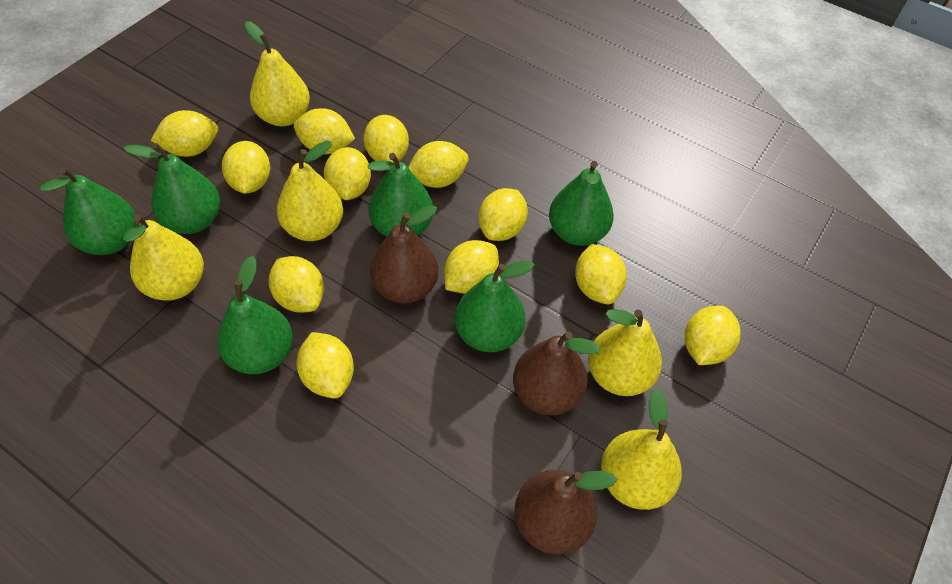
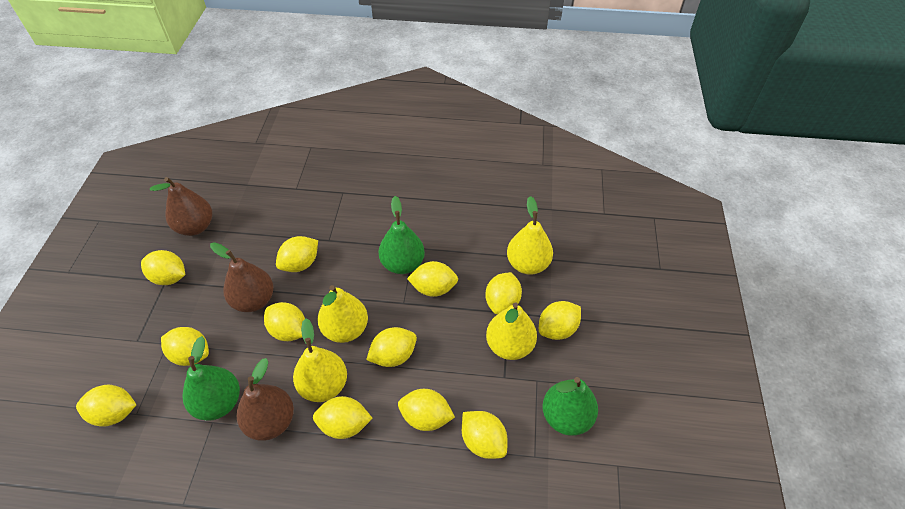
green pear: [40,167,136,255] [123,143,220,234] [217,256,293,374] [368,153,433,237] [455,261,535,352] [549,161,614,246] = 6 -> [183,336,240,421] [378,196,425,274] [543,377,598,436] = 3
yellow pear: [123,214,204,301] [245,21,310,126] [277,141,343,241] [588,309,662,396] [601,388,682,510] = 5 -> [293,319,347,402] [317,285,368,343] [486,302,537,360] [507,196,553,275] = 4

